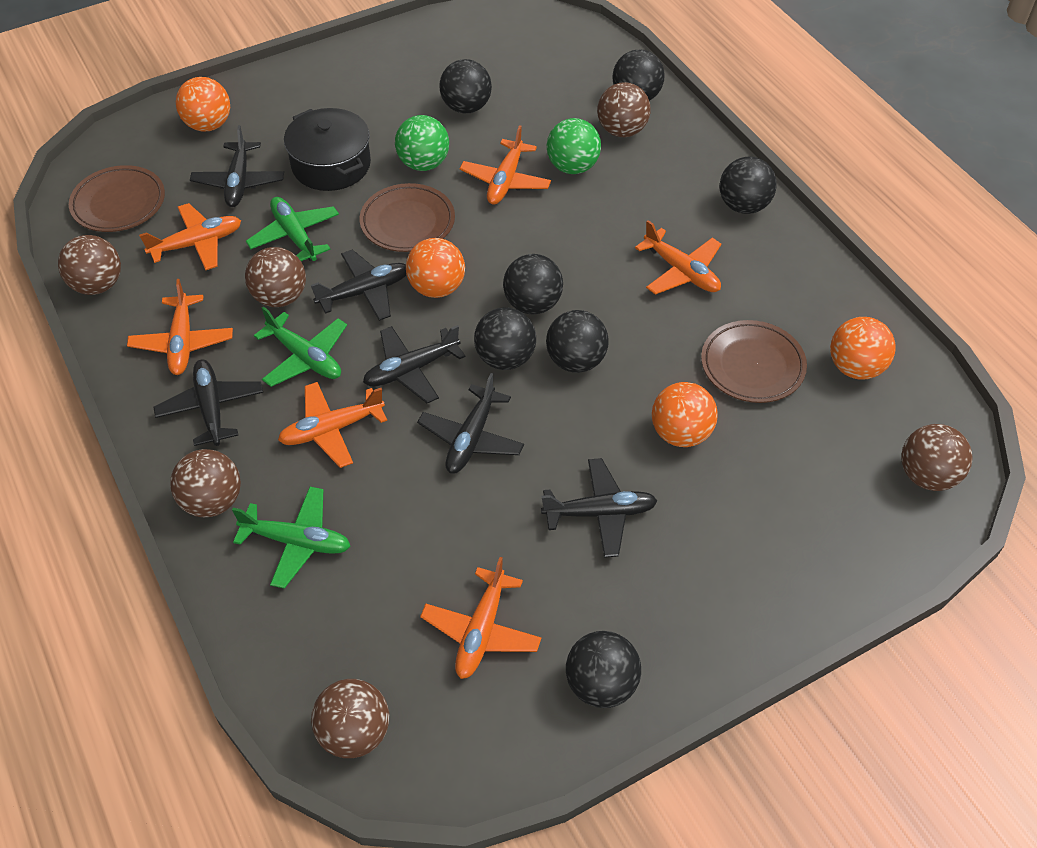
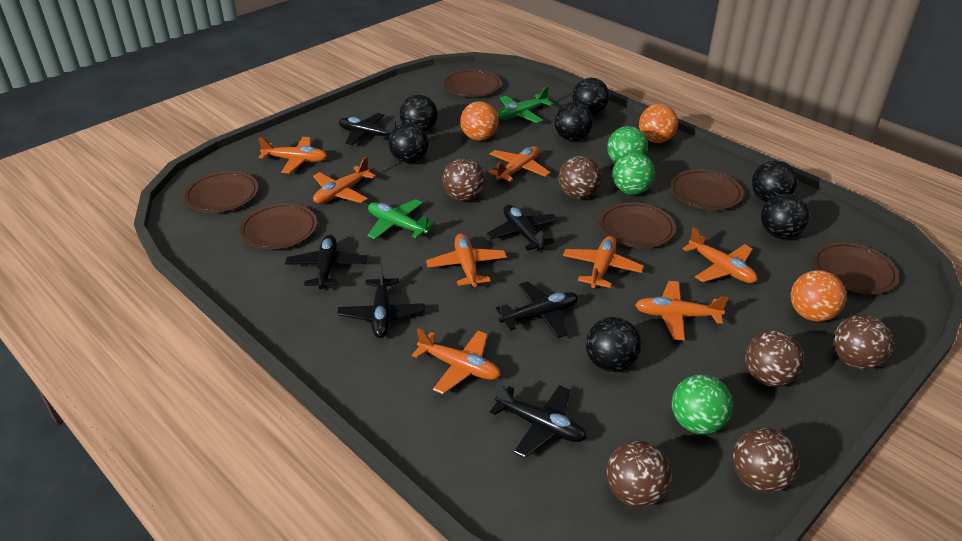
black pot: [284,108,371,191] = 1 -> none = 0
brown plate: [69,165,165,232] [360,183,455,252] [701,320,807,403] = 3 -> [184,171,258,212] [240,203,317,249] [443,69,501,97] [599,202,676,248] [670,169,743,210] [813,242,899,294] = 6
green ball: [395,115,449,171] [547,118,601,174] = 2 -> [607,126,648,163] [612,152,655,195] [672,374,733,434] = 3
green plane: [232,487,350,589] [246,197,339,261] [254,306,347,387] = 3 -> [367,199,435,239] [497,86,553,123] = 2
orange ball: [176,77,230,131] [406,238,465,298] [652,382,718,447] [830,317,896,380] = 4 -> [460,102,499,140] [639,104,678,143] [791,270,846,321] = 3
orange plane: [127,279,233,375] [139,203,241,270] [278,382,387,468] [420,557,541,679] [460,125,551,205] [635,220,721,295] = 6 -> [258,137,327,174] [313,157,376,204] [412,328,501,394] [426,234,507,287] [488,146,550,182] [563,236,644,288] [635,281,728,340] [682,227,757,283] = 8

